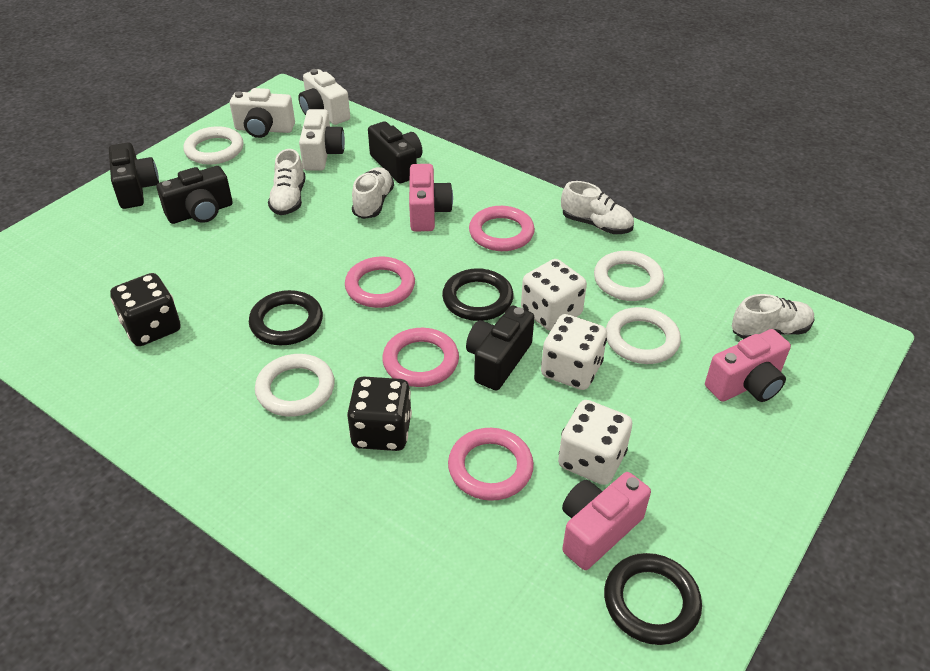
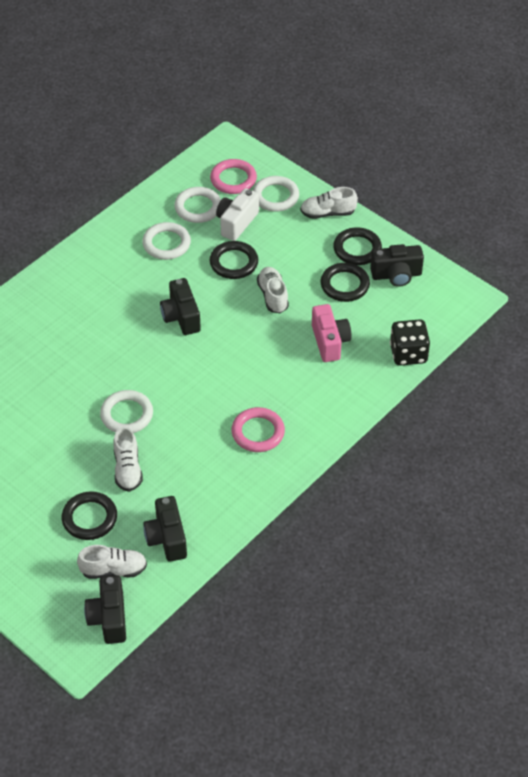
black dice: [110,273,181,346] [347,376,412,451] = 2 -> [390,319,430,366] = 1
black ring: [249,290,323,345] [442,268,514,321] [604,553,702,645] = 3 -> [62,491,117,540] [210,241,258,279] [321,263,370,302] [333,227,382,265] = 4
pink camera: [409,164,453,231] [562,472,651,570] [705,329,791,402] = 3 -> [312,304,352,362] = 1
pink ring: [345,257,415,308] [382,328,459,387] [448,428,534,501] [469,206,535,251] = 4 -> [210,159,257,194] [231,407,285,452] = 2
white camera: [230,88,295,138] [298,69,350,125] [299,109,345,171] = 3 -> [216,188,259,241] = 1
white dice: [521,259,587,331] [541,314,607,390] [558,400,632,485] = 3 -> none = 0

